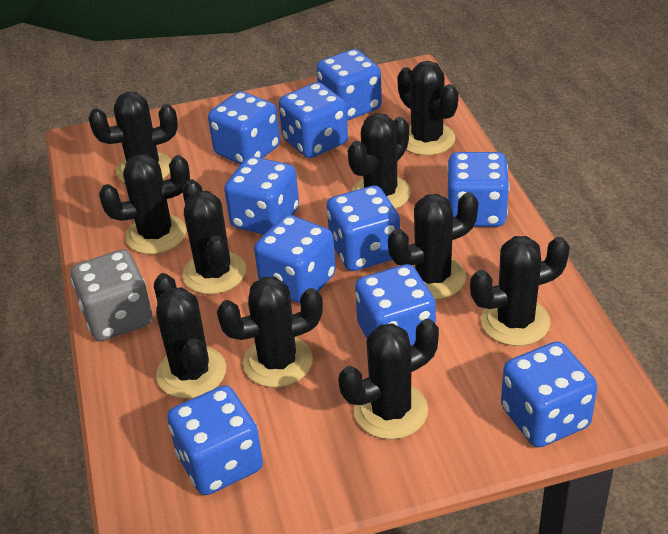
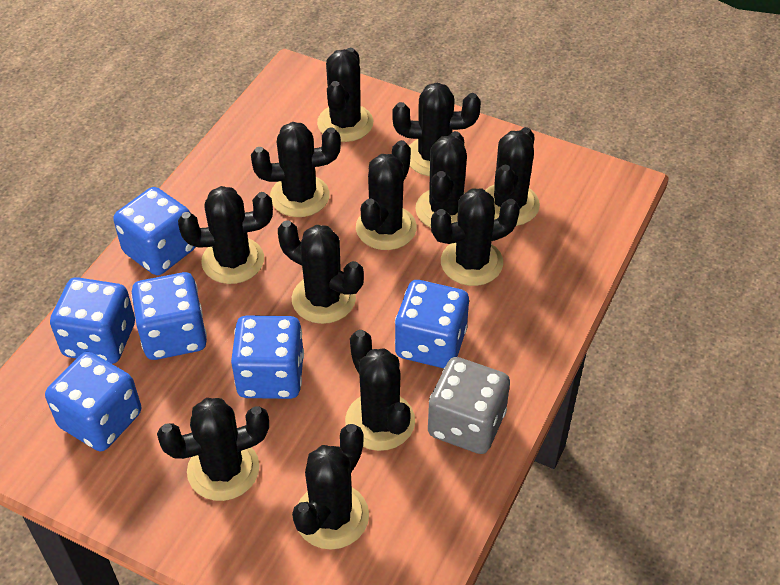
black cactus: [88,92,178,183] [99,155,190,254] [154,273,226,399] [182,179,246,294] [217,277,323,388] [338,319,439,439] [347,113,411,209] [388,192,478,300] [397,61,459,156] [470,236,570,346] = 10 -> [157,398,269,501] [178,186,273,284] [251,122,341,217] [278,220,364,324] [292,424,369,550] [317,48,373,142] [345,330,415,451] [356,140,417,250] [392,83,481,176] [415,131,467,228] [431,188,520,286] [485,127,540,226] = 12
blue dice: [167,385,263,495] [208,91,280,164] [224,156,299,235] [254,215,336,304] [279,82,348,158] [316,49,382,121] [327,186,400,271] [355,264,436,346] [447,152,510,227] [501,341,597,448] = 10 -> [45,352,141,451] [50,277,135,364] [113,187,195,275] [131,272,207,360] [231,315,304,399] [395,280,469,368] = 6

